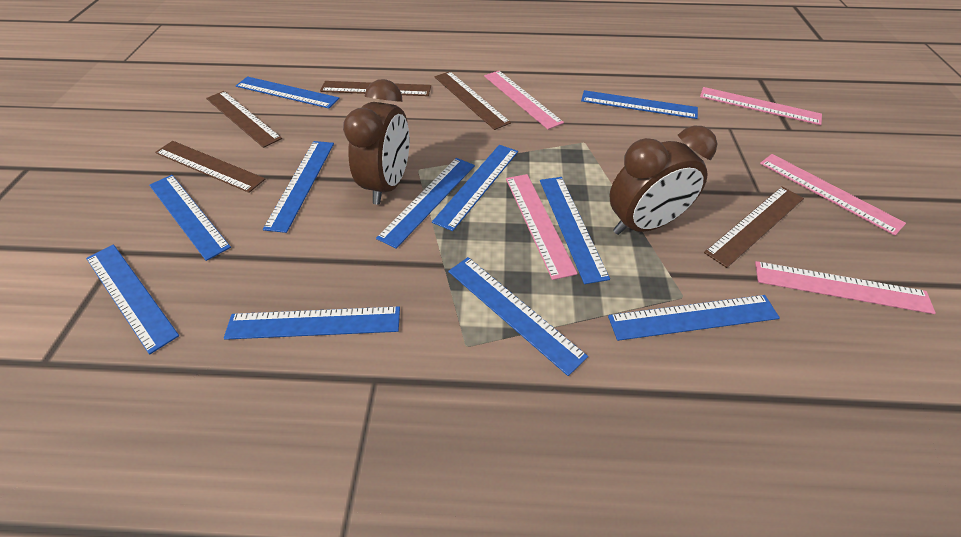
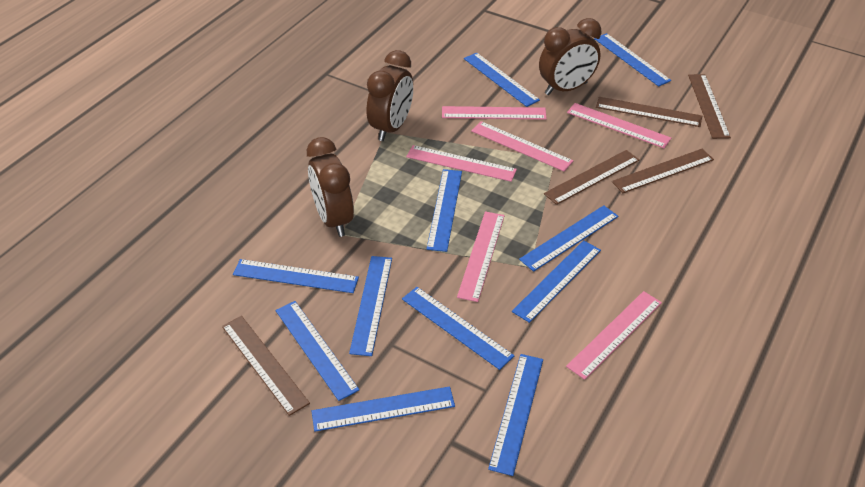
brown clock: [343,79,410,205] [609,126,718,235] = 2 -> [307,137,354,237] [367,50,413,141] [539,18,601,95] = 3
pink ruler: [484,71,564,129] [506,174,578,280] [700,87,822,125] [755,261,936,314] [760,154,906,236] = 5 -> [406,145,517,182] [442,106,547,120] [457,211,505,302] [471,121,573,171] [566,291,662,380] [567,103,671,148] = 6

